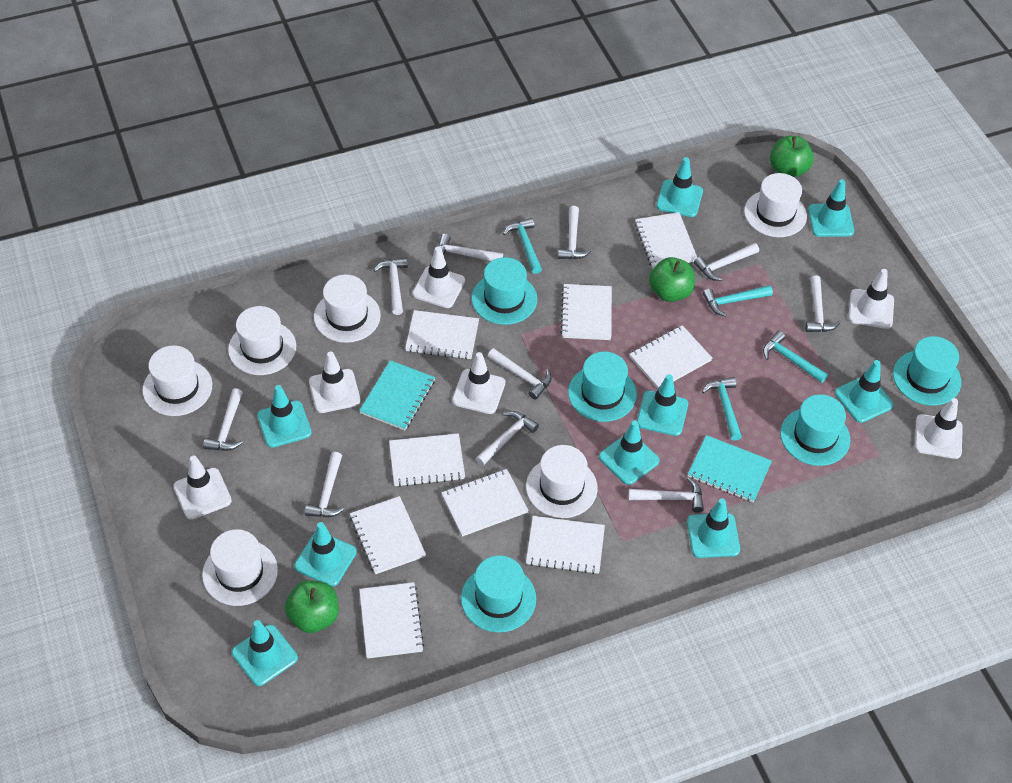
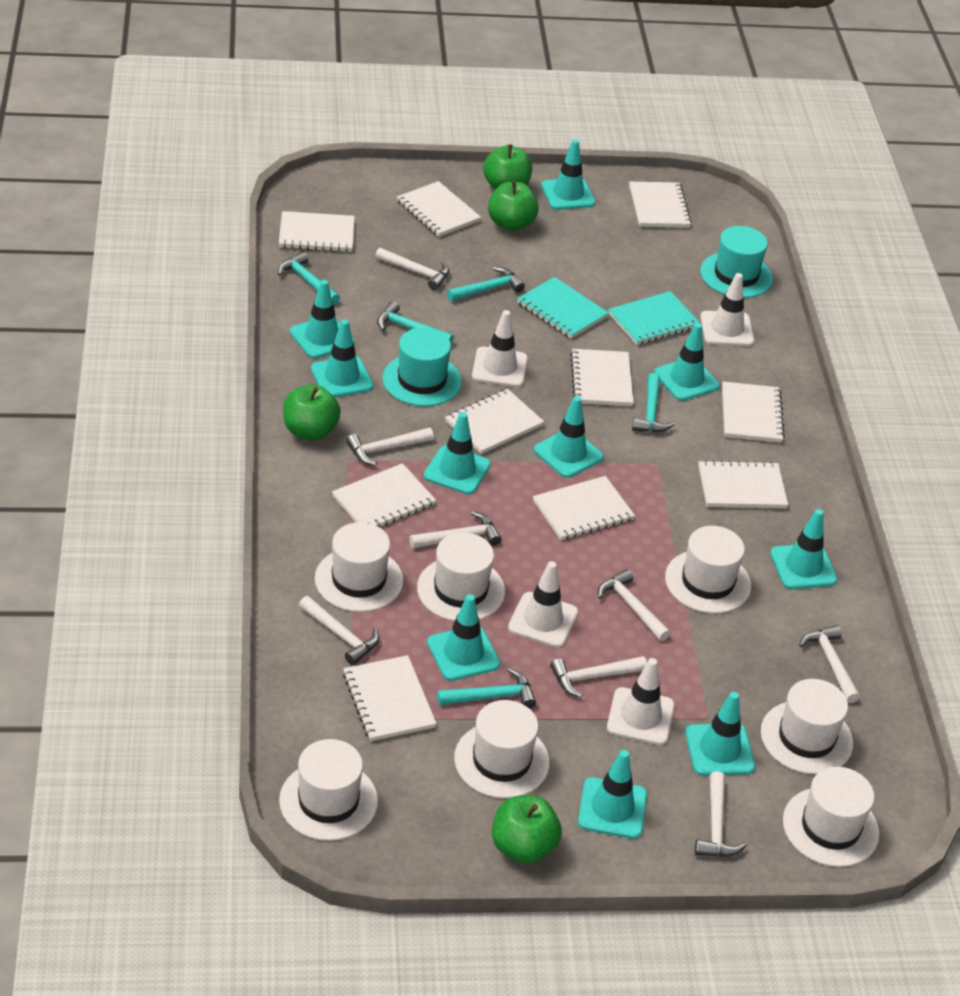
green apple: [285,580,339,633] [649,257,695,302] [770,136,814,177] = 3 -> [283,384,341,440] [483,144,532,189] [488,181,539,231] [492,795,562,864] = 4
turquoise hammer: [503,218,542,274] [702,377,742,441] [703,285,773,317] [763,331,828,383] = 4 -> [278,252,340,305] [377,301,454,343] [437,668,536,709] [447,267,525,301] [632,373,675,433] = 5
turquoise hat: [461,555,536,632] [472,257,537,325] [568,351,637,422] [780,394,850,466] [893,336,961,406] = 5 -> [382,327,462,406] [700,226,773,298] = 2
turquoise traffic cone: [232,620,298,686] [257,385,312,448] [294,522,357,586] [599,420,660,485] [637,374,688,436] [656,157,703,217] [687,498,740,558] [808,179,854,237] [835,360,893,423] = 9 -> [290,280,355,359] [311,319,373,397] [424,412,491,495] [427,594,500,681] [534,396,604,478] [541,139,596,210] [578,750,647,839] [654,323,720,401] [685,692,755,776] [770,509,838,589] = 10
white hammer: [203,388,243,451] [305,452,345,517] [374,257,408,315] [439,234,503,261] [476,411,539,466] [488,348,552,400] [558,206,592,259] [628,477,704,513] [694,243,759,281] [805,275,840,332] = 10 -> [299,596,379,665] [346,428,434,466] [375,248,449,290] [409,511,501,549] [550,656,647,698] [598,569,670,641] [695,771,747,857] [799,625,860,703] = 8
white hat: [142,345,212,416] [202,529,278,606] [228,306,296,375] [314,274,381,343] [526,445,598,518] [744,173,807,237] = 6 -> [279,739,378,841] [315,522,403,612] [417,532,505,621] [454,700,550,799] [665,526,751,614] [761,679,853,774] [783,767,879,867] = 7
white notebook: [350,496,426,574] [359,582,424,659] [389,433,465,487] [405,310,479,360] [441,469,528,537] [526,516,605,574] [560,284,612,340] [629,325,712,389] [635,212,697,269] = 9 -> [279,211,355,252] [332,463,436,528] [343,655,437,741] [397,181,481,237] [445,389,544,454] [533,476,635,540] [570,349,634,406] [629,182,692,227] [698,460,788,508] [722,381,785,443] = 10
white traffic cone: [173,456,232,520] [309,351,361,413] [412,246,465,308] [452,352,505,414] [848,269,894,329] [914,398,963,459] = 6 -> [472,310,528,387] [508,561,578,648] [607,658,675,745] [700,273,754,346] = 4

